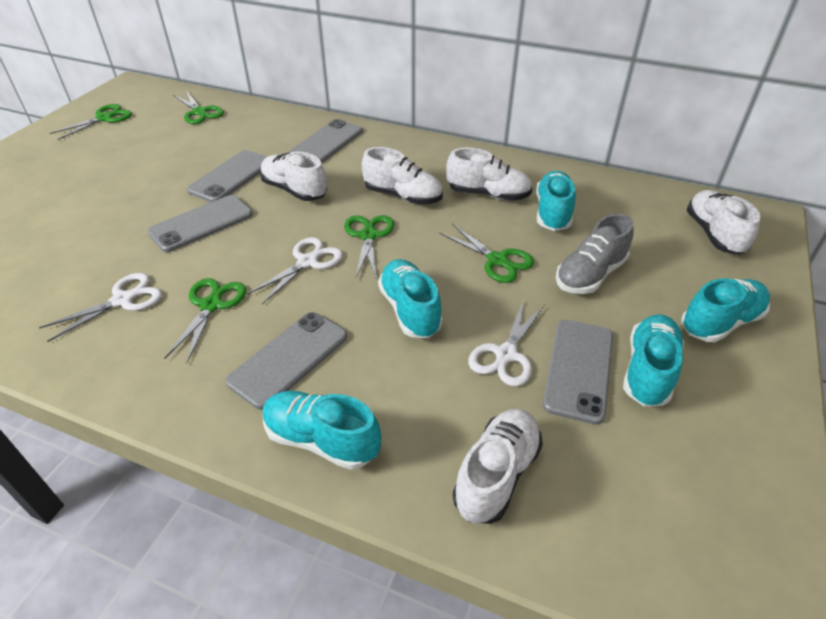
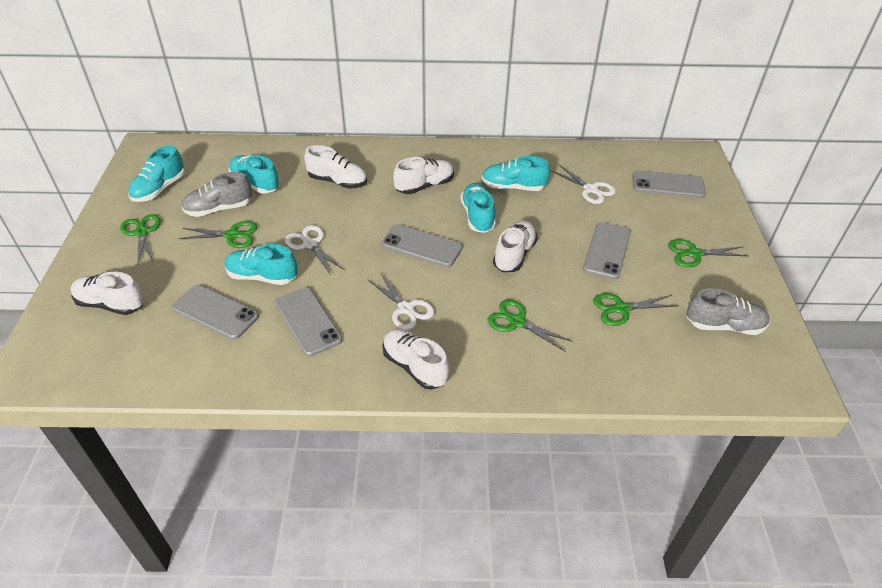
grey shoe: [556,214,633,294] = 1 -> [181,172,252,217] [687,288,770,335] = 2

